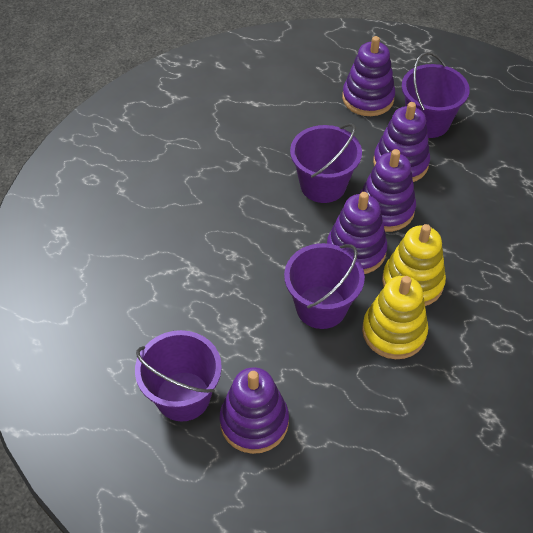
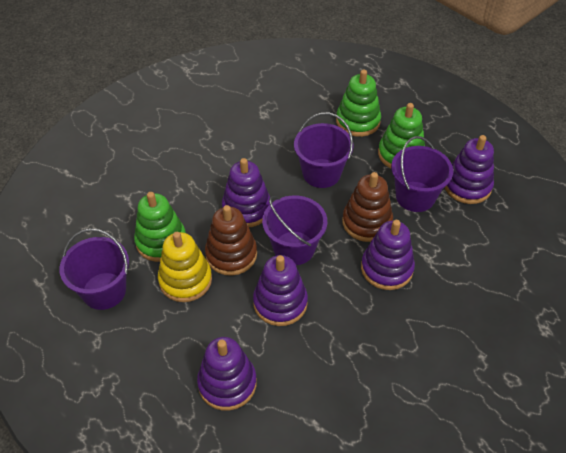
brown stacking toy: none = 0 -> [205,205,257,276] [342,172,393,242] = 2
green stacking toy: none = 0 -> [134,192,186,262] [336,70,381,137] [378,103,425,168] = 3
yellow stacking toy: [362,276,428,359] [382,224,446,306] = 2 -> [158,232,212,302] = 1

